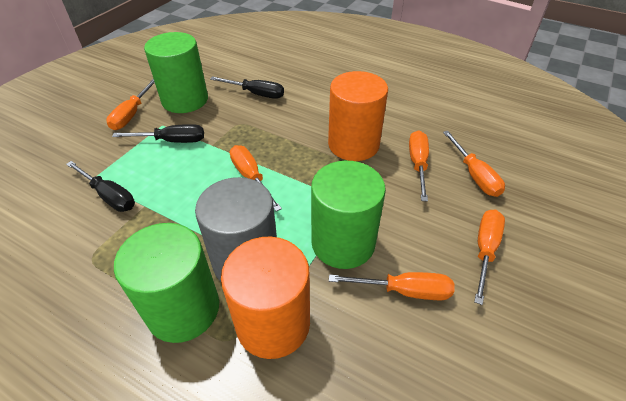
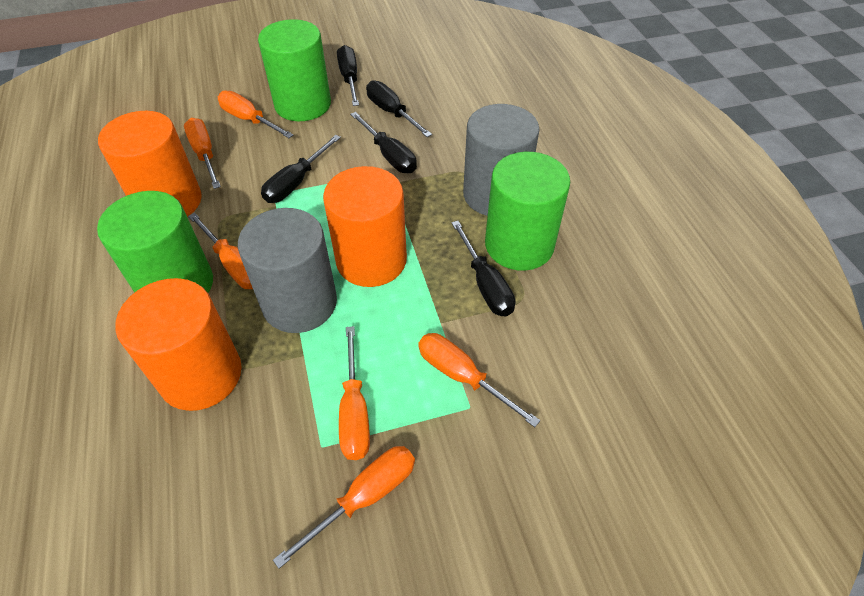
black screwdriver: [66,161,135,212] [112,124,204,143] [210,76,284,99] = 3 -> [261,135,341,203] [337,45,359,106] [350,112,417,173] [366,80,432,137] [451,221,515,316] = 5
grey cylinder: [195,177,277,281] = 1 -> [238,208,337,333] [463,104,540,216] = 2
orange cylinder: [221,236,310,359] [328,71,388,161] = 2 -> [98,111,202,217] [115,278,242,411] [323,166,407,287] = 3

